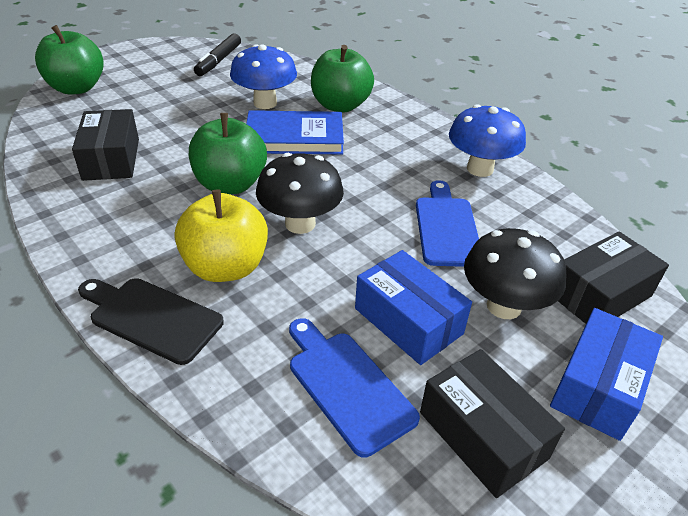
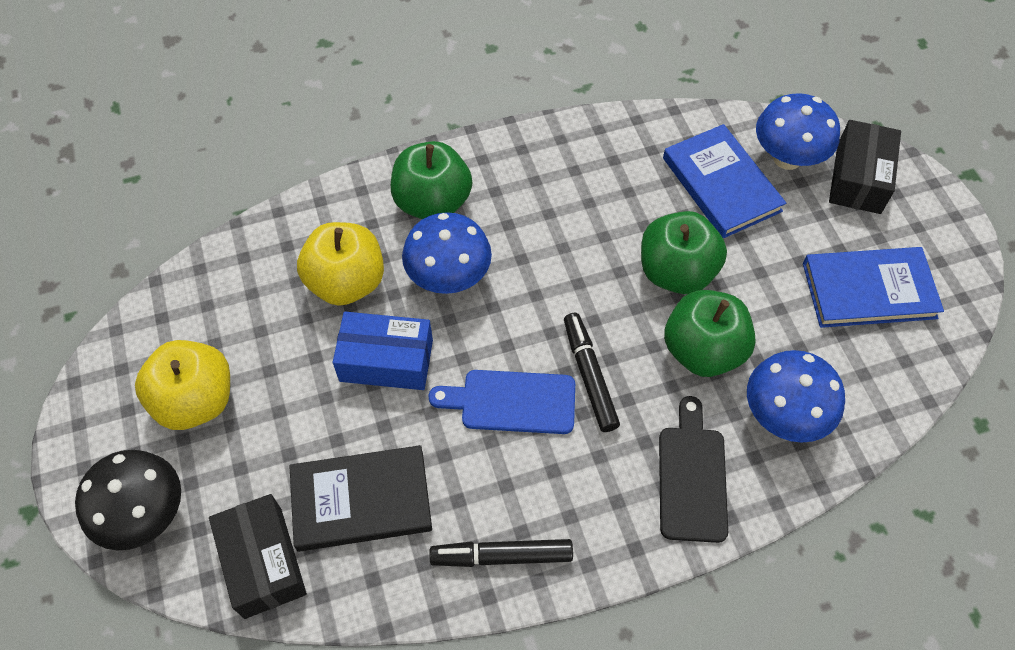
black book: none = 0 -> [289,445,432,552] = 1
black box: [72,109,139,181] [420,349,565,498] [558,232,669,324] = 3 -> [209,494,307,619] [829,120,901,214] = 2
black marker: [194,33,241,76] = 1 -> [429,539,573,567] [564,313,620,432] = 2
black mushroom: [256,153,344,234] [464,228,566,319] = 2 -> [75,450,181,551] = 1
blue book: [246,110,344,154] = 1 -> [663,124,786,239] [803,247,944,328] = 2
blue box: [355,250,472,365] [550,308,663,441] = 2 -> [333,312,433,390] = 1
blue cutting board: [289,318,420,458] [416,180,479,267] = 2 -> [428,370,575,434] = 1
blue mushroom: [230,44,297,109] [449,104,526,177] = 2 -> [402,212,492,294] [747,350,845,443] [756,93,840,170] = 3
yellow apple: [175,190,268,282] = 1 -> [135,340,230,430] [297,222,384,306] = 2

